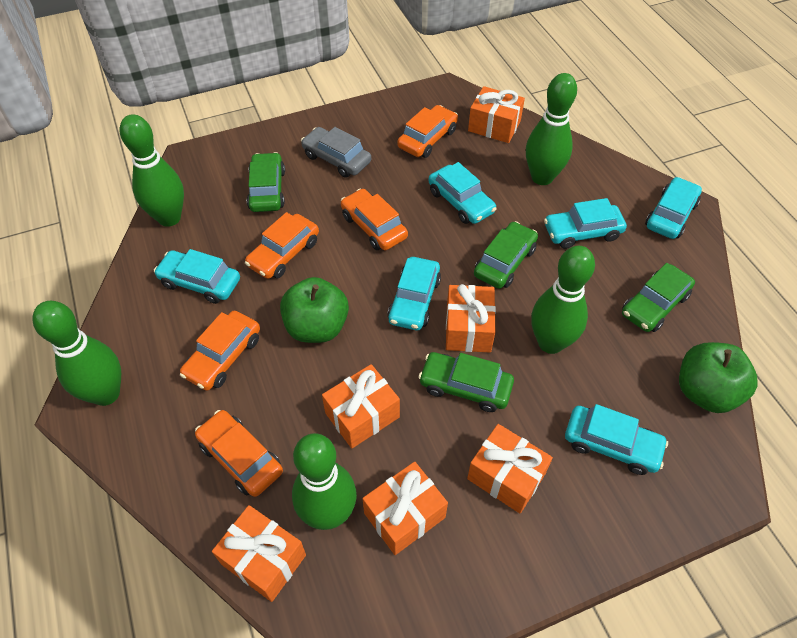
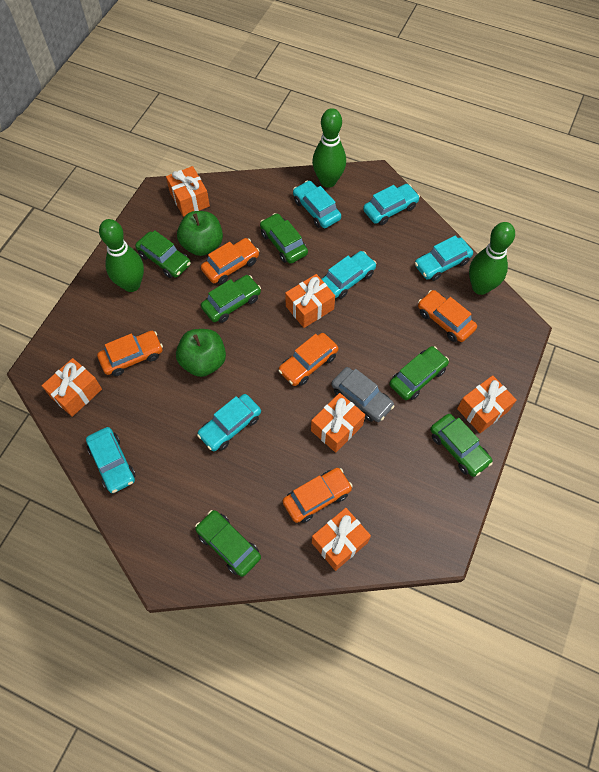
green bowling pin: [32,301,121,406] [120,114,184,227] [292,433,357,530] [526,73,577,185] [531,246,595,354] = 5 -> [99,219,144,292] [312,108,346,188] [469,222,515,295] = 3
green car: [247,152,285,212] [418,352,514,412] [474,221,538,289] [622,263,695,332] = 4 -> [135,230,191,278] [195,510,261,577] [201,275,261,323] [260,213,308,264] [389,346,449,400] [430,414,493,477] = 6

